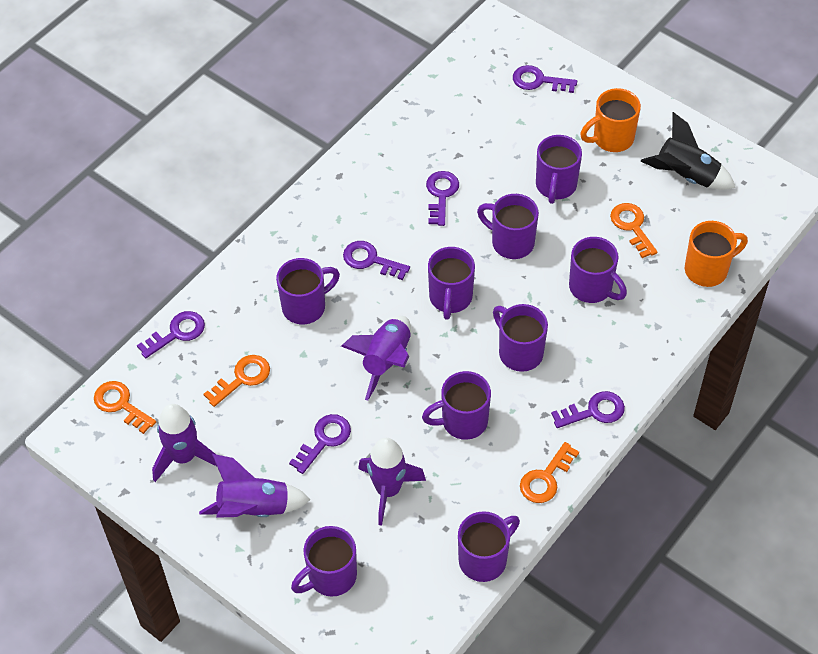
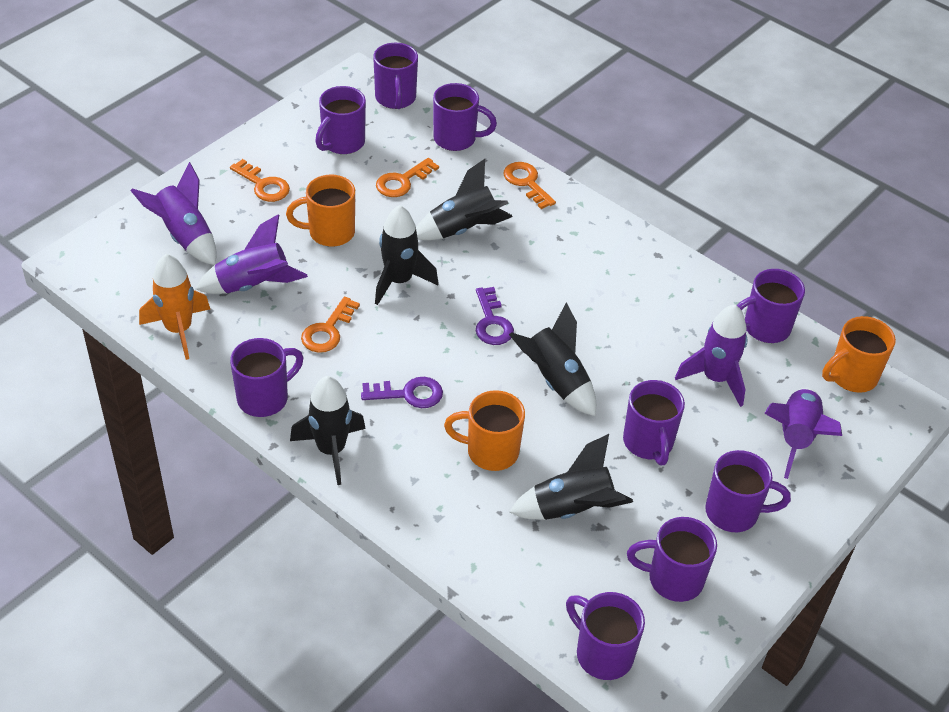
black rocket: [640,112,736,190] = 1 -> [290,376,366,485] [375,205,438,305] [416,159,513,240] [509,302,596,416] [510,434,633,520] = 5
orange mug: [580,88,641,152] [685,221,748,287] = 2 -> [286,175,355,247] [444,390,525,471] [822,316,896,393] = 3
orange rocket: none = 0 -> [139,254,210,360] = 1
purple key: [137,311,205,359] [289,414,351,474] [343,241,410,280] [426,171,459,226] [513,65,577,93] [551,391,625,428] = 6 -> [361,377,443,408] [476,287,514,345] = 2

